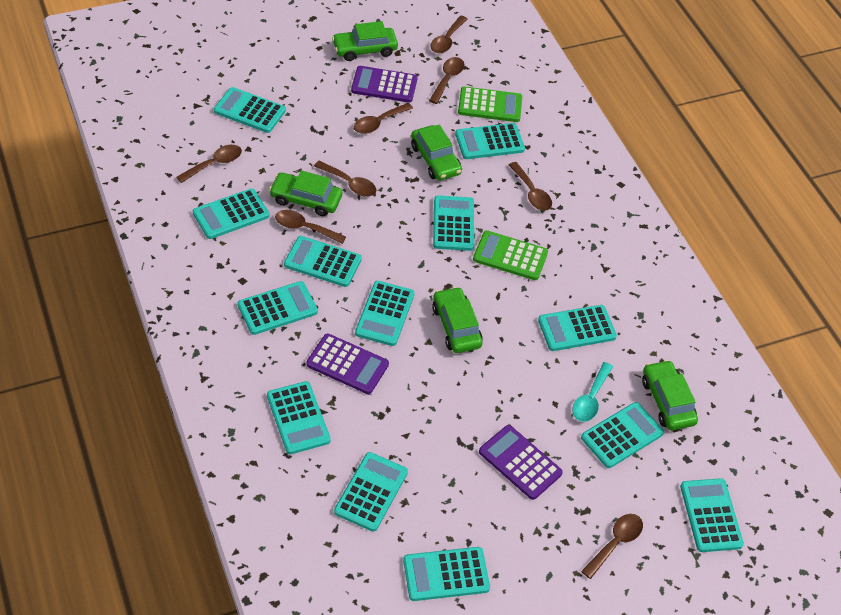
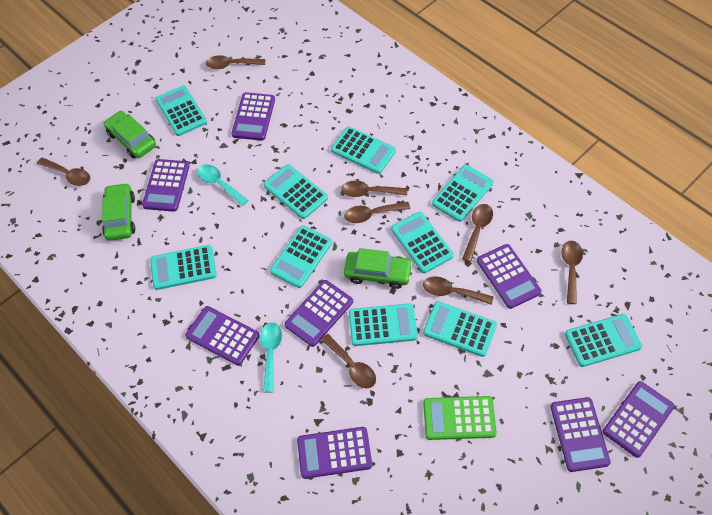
green calculator: [458,86,522,122] [473,230,548,280] = 2 -> [423,396,497,440] = 1
green car: [269,170,342,216] [332,21,398,61] [411,125,462,180] [432,287,483,353] [642,360,698,430] = 5 -> [102,183,135,241] [104,111,156,159] [344,248,413,289] = 3
purple calculator: [306,334,389,394] [351,66,418,103] [479,425,563,500] = 3 -> [142,159,190,212] [185,306,259,365] [231,92,275,141] [285,280,353,347] [297,427,372,479] [477,244,542,309] [550,397,611,472] [603,381,675,458] = 8
turquoise calculator: [193,188,269,239] [214,87,286,133] [238,281,318,335] [267,381,331,454] [284,236,362,287] [334,452,408,532] [355,281,415,346] [403,547,490,601] [433,195,474,251] [455,123,525,159] [538,305,617,351] [581,402,664,468] [680,478,744,552] = 13 -> [150,245,217,290] [155,85,207,136] [264,164,328,219] [270,226,332,288] [331,127,396,174] [349,303,418,346] [391,212,454,273] [423,301,497,357] [432,165,494,222] [565,314,642,367] = 10
turquoise spoon: [572,362,613,422] = 1 -> [197,164,249,206] [260,322,282,393] = 2

